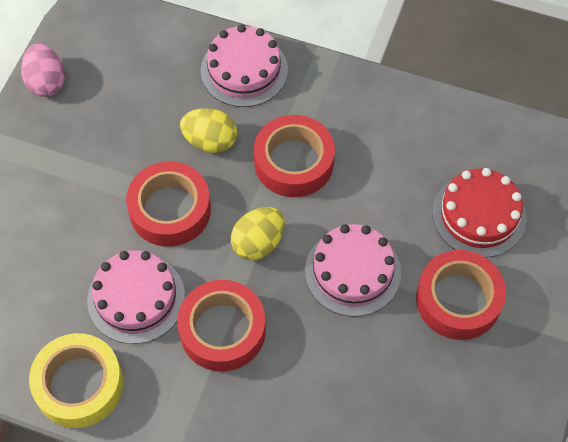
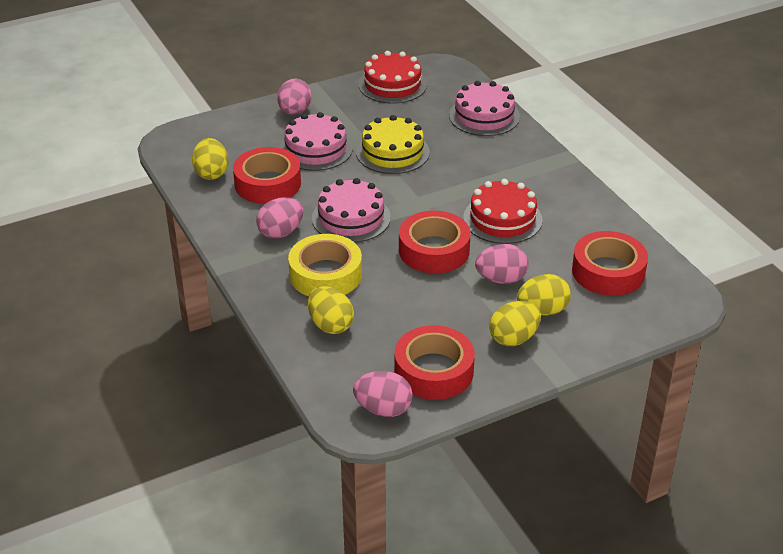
pink egg: [21,43,65,97] = 1 -> [256,197,304,239] [277,79,312,115] [353,371,413,417] [475,244,529,284] = 4
red cake: [432,168,526,258] = 1 -> [359,51,427,104] [463,179,543,244] = 2
yellow cake: none = 0 -> [356,115,430,174] = 1
yellow egg: [180,108,237,153] [231,207,285,260] = 2 -> [192,138,228,180] [308,286,354,334] [489,301,541,346] [517,274,571,315] = 4

